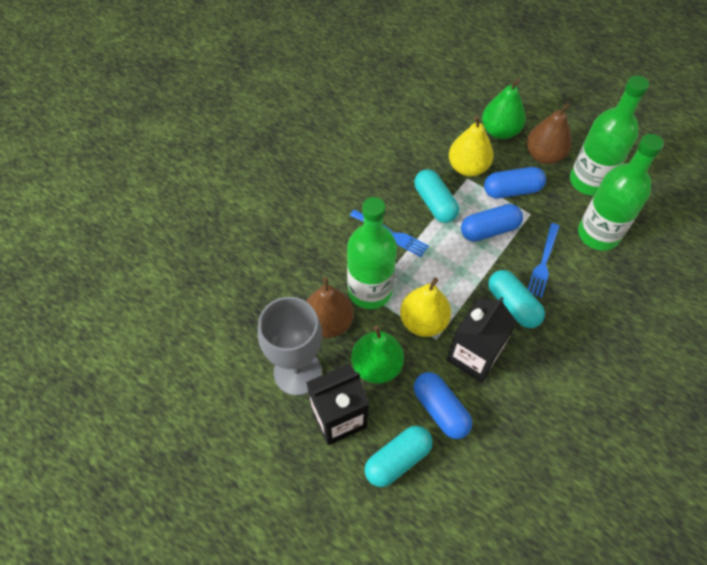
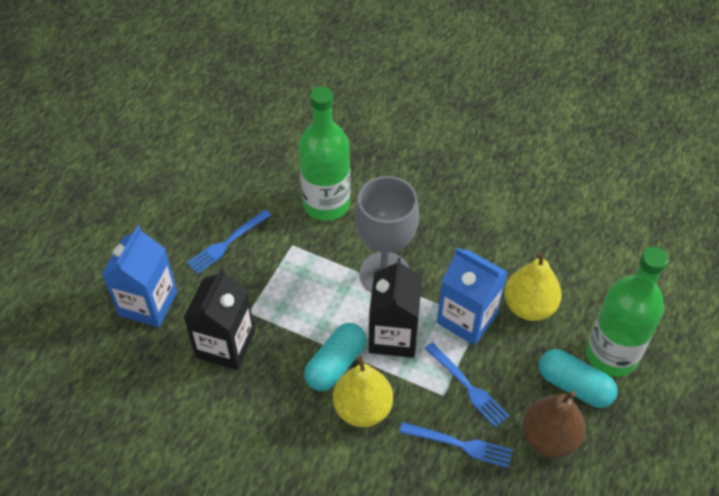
blue capsule: [414,372,472,439] [461,204,523,242] [484,167,546,198] = 3 -> none = 0
blue carton: none = 0 -> [102,225,177,327] [437,247,508,345] = 2
blue fork: [350,209,429,257] [528,223,560,298] = 2 -> [187,210,271,274] [399,422,513,468] [424,342,510,428] = 3
brown pear: [306,277,354,338] [527,102,572,164] = 2 -> [523,390,586,458] = 1
green bottle: [347,197,397,309] [570,75,649,196] [578,134,664,251] = 3 -> [298,87,350,221] [586,247,669,377] = 2
green pear: [351,325,404,384] [482,78,526,139] = 2 -> none = 0
turquoise capsule: [365,426,433,487] [414,169,459,223] [488,270,545,328] = 3 -> [304,323,366,391] [539,349,617,408] = 2

